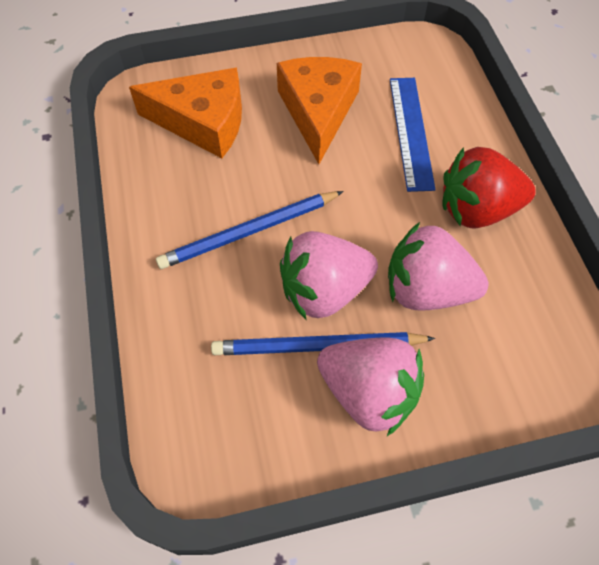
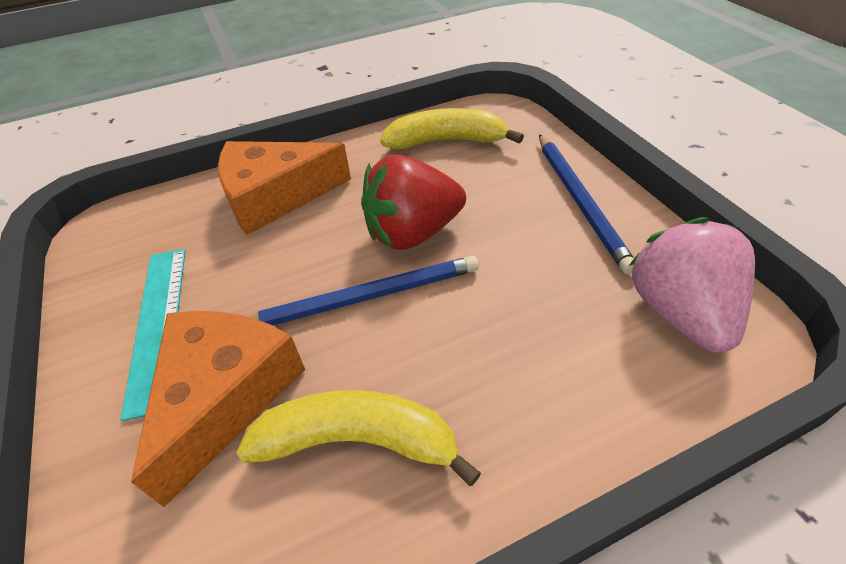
blue ruler: [390,78,436,192] = 1 -> none = 0
pink strawberry: [280,231,378,319] [317,338,424,436] [388,222,489,311] = 3 -> [629,217,755,353] = 1
turquoise ruler: none = 0 -> [121,249,186,421] = 1
yellow banana: none = 0 -> [236,390,481,486] [380,108,524,149] = 2

